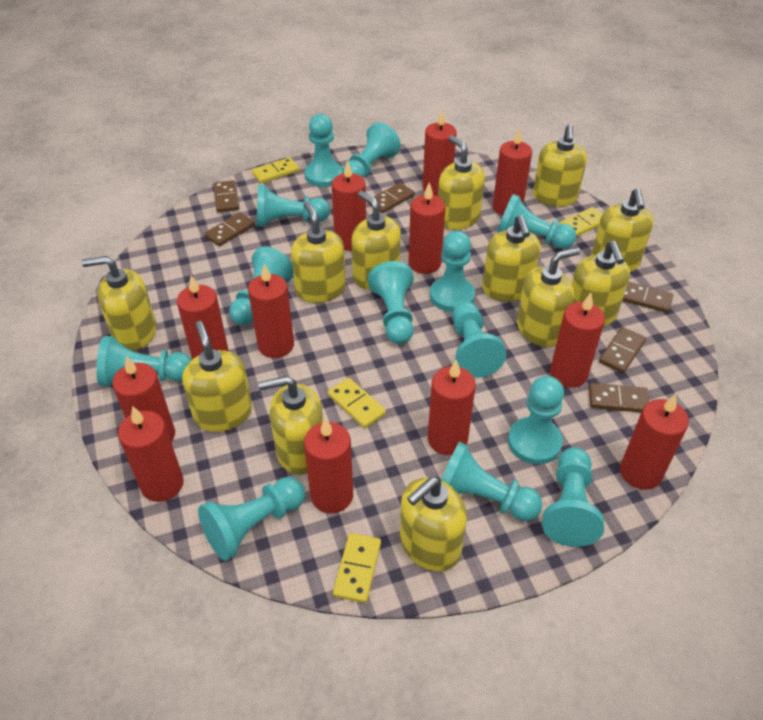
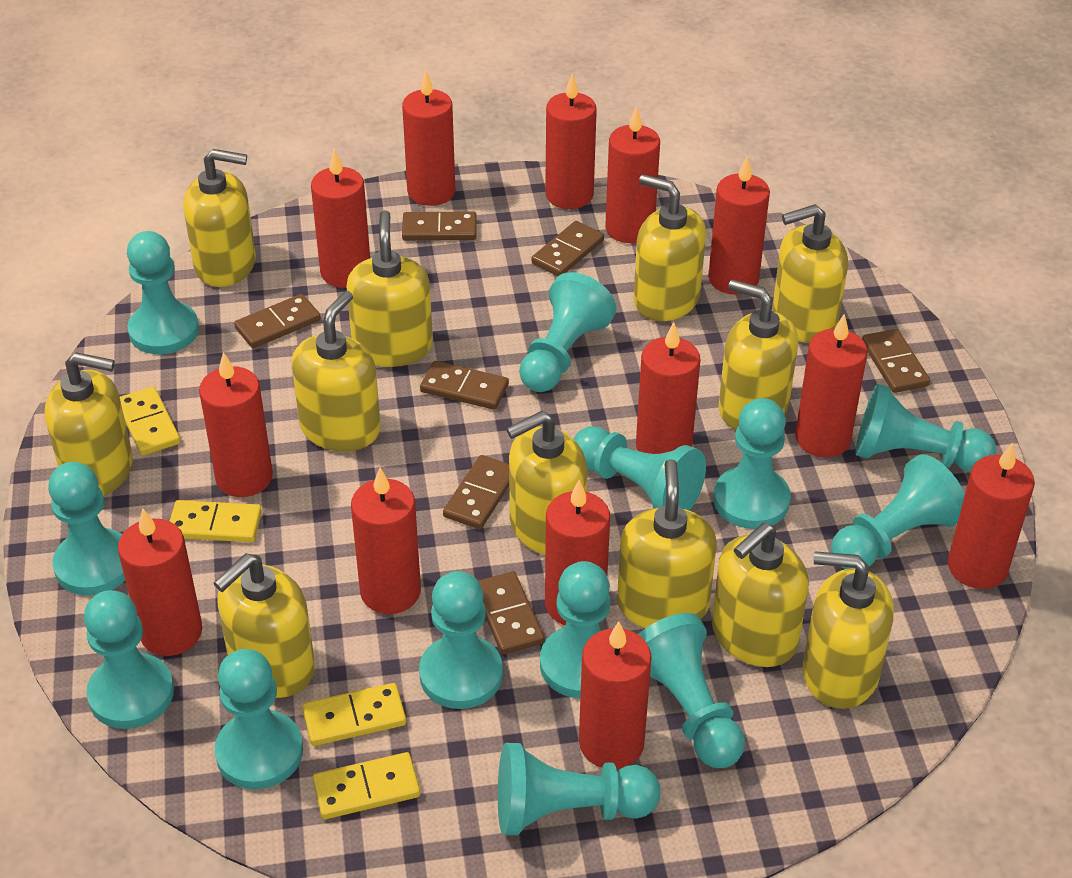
brown domino: [204,212,255,246] [214,180,239,212] [368,183,415,213] [589,383,649,413] [599,327,646,373] [622,282,673,313] = 6 -> [234,294,321,348] [402,211,477,241] [420,361,509,410] [443,455,509,529] [478,571,545,655] [532,221,604,276] [862,329,930,393] = 7
red candle: [112,356,175,442] [118,406,183,502] [177,275,229,359] [248,264,294,358] [304,418,353,513] [331,160,366,251] [409,182,446,274] [423,109,457,196] [428,360,476,455] [493,127,532,215] [550,293,605,388] [620,394,689,490] = 12 -> [118,509,202,656] [199,352,273,497] [311,149,370,288] [351,468,421,614] [402,70,455,206] [545,74,597,209] [545,480,610,626] [579,621,652,769] [606,106,660,243] [636,322,701,454] [708,156,770,295] [795,314,868,457] [948,443,1035,589] = 13

